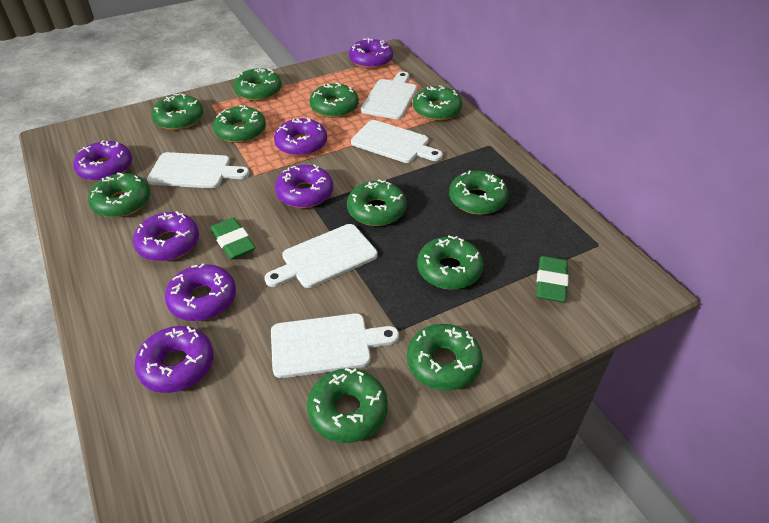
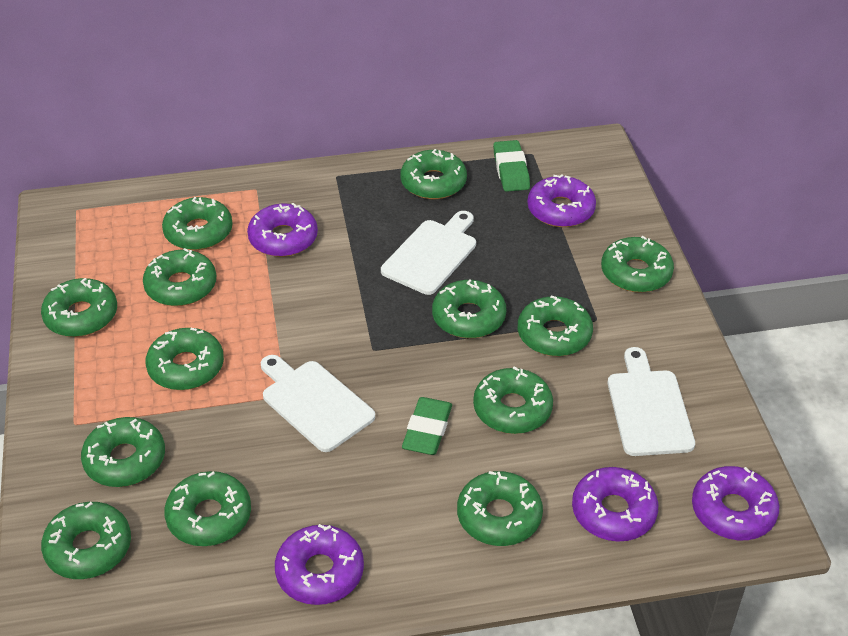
green donut: [88,173,151,218] [151,93,204,130] [213,105,266,143] [234,68,282,101] [307,368,388,443] [309,82,359,118] [347,179,407,226] [407,324,483,391] [413,85,462,121] [417,235,483,290] [449,170,508,215] = 11 -> [41,278,117,337] [41,502,131,579] [81,417,165,487] [143,248,216,306] [145,328,224,390] [162,197,233,250] [164,471,251,546] [400,149,467,199] [432,279,506,338] [457,471,543,546] [473,367,553,434] [518,296,593,356] [601,236,674,293] = 13
purple donut: [73,140,132,182] [133,211,199,261] [135,326,213,393] [165,264,236,321] [274,118,327,156] [275,164,333,208] [349,38,393,69] = 7 -> [247,203,318,257] [275,524,364,605] [527,174,596,227] [572,467,658,542] [692,466,779,540] = 5
white cutting board: [147,152,249,188] [265,224,378,288] [271,313,399,378] [351,120,443,163] [361,72,417,119] = 5 -> [261,355,375,452] [381,211,476,295] [608,347,695,456] = 3

